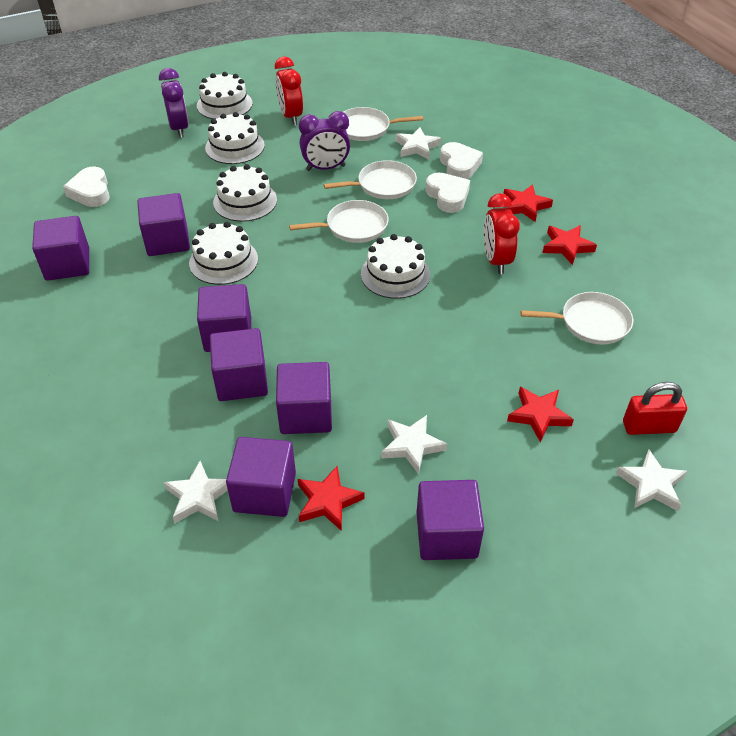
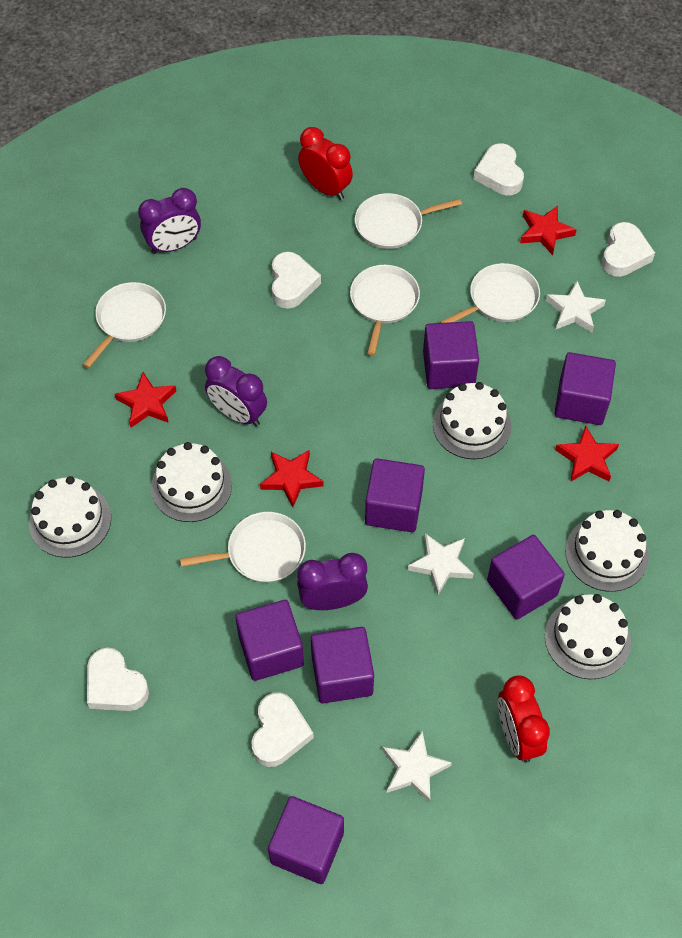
purple clock: [159,68,189,138] [299,111,350,171] = 2 -> [138,188,201,254] [205,356,267,427] [297,553,368,610] = 3
red padlock: [623,382,687,435] = 1 -> none = 0
white heart: [63,167,110,207] [426,173,470,213] [440,142,483,179] = 3 -> [87,647,149,711] [252,692,314,767] [272,252,321,309] [473,143,524,195] [602,222,655,277] = 5
white pan: [289,200,389,243] [324,160,417,199] [344,107,423,141] [520,292,633,344] = 4 -> [83,282,166,368] [180,512,306,583] [350,265,420,356] [355,193,462,249] [440,263,540,323] = 5
white star: [163,461,228,523] [381,415,447,474] [395,127,441,159] [616,450,687,511] = 4 -> [382,731,452,803] [408,533,474,595] [546,281,606,332] = 3

